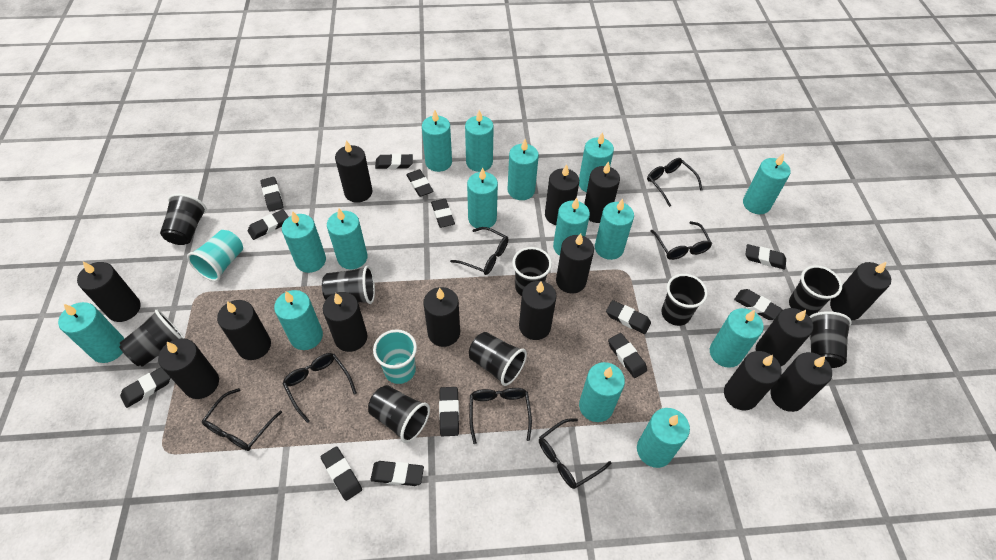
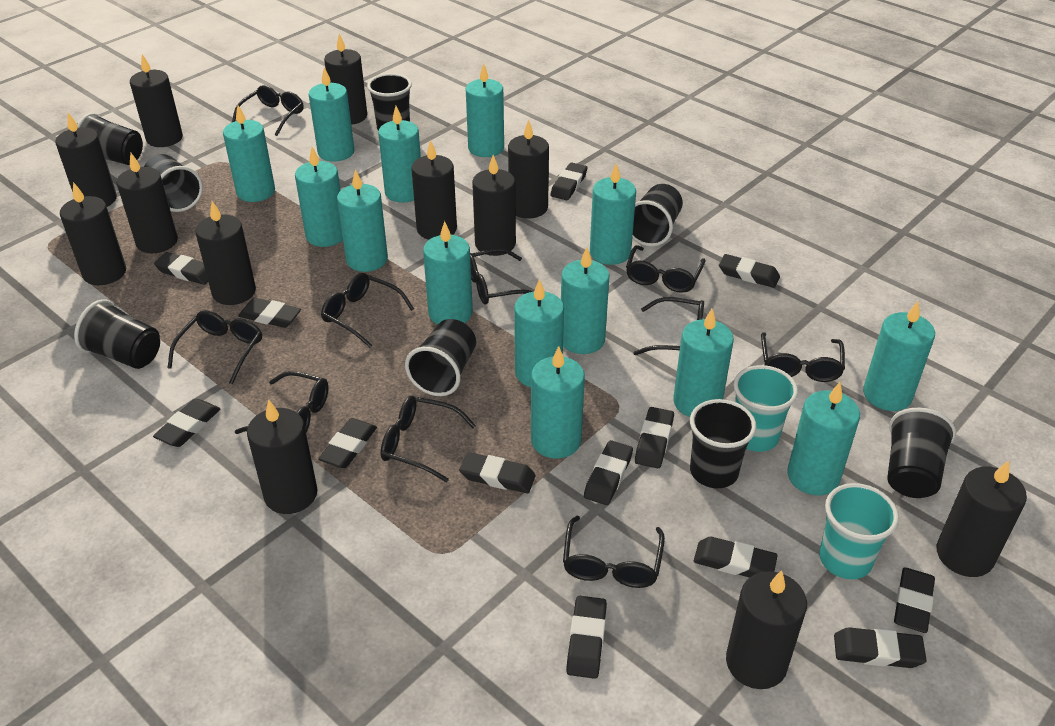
black candle: [77,261,140,322] [158,338,219,399] [217,300,271,360] [323,292,367,352] [335,140,372,203] [423,287,460,347] [519,281,557,340] [545,164,579,225] [556,233,594,294] [584,161,620,223] [724,351,782,410] [755,308,813,366] [770,352,832,412] [830,261,891,320] = 14 -> [56,113,117,207] [60,182,126,285] [116,153,178,253] [130,54,183,147] [195,201,256,305] [247,399,317,514] [324,34,367,125] [411,140,457,240] [472,155,516,256] [508,120,549,219] [726,570,807,689] [937,460,1027,577] = 12
black cup: [119,310,185,367] [160,193,207,245] [322,265,375,304] [368,385,430,443] [469,332,527,386] [512,247,552,296] [661,274,708,326] [789,265,842,316] [809,311,852,368] = 9 -> [74,299,160,369] [77,113,143,165] [144,154,203,212] [367,73,412,131] [405,319,476,396] [632,184,683,247] [690,399,757,488] [887,408,956,498] = 8
black glasses: [202,388,282,451] [282,353,357,423] [450,227,508,275] [469,388,532,444] [539,418,612,489] [647,158,702,207] [650,221,712,260] = 7 -> [168,310,262,384] [232,85,304,136] [235,371,329,434] [321,273,414,347] [381,396,476,482] [470,248,533,305] [563,516,665,588] [626,245,706,293] [633,297,704,355] [761,332,845,382] = 10
turquoise candle: [58,302,124,363] [274,290,323,350] [282,211,326,273] [327,208,368,269] [422,110,452,172] [465,110,494,172] [467,167,498,228] [508,139,539,200] [553,198,590,256] [579,132,614,193] [579,362,625,422] [595,199,634,260] [637,408,690,468] [710,308,764,368] [743,153,791,214] = 15 -> [223,105,275,202] [295,147,343,247] [309,67,354,162] [337,169,388,272] [378,106,421,203] [423,221,473,324] [466,63,504,157] [514,279,564,387] [531,346,585,459] [561,247,610,354] [590,163,636,265] [673,309,734,417] [787,382,860,495] [863,301,935,411] = 14

